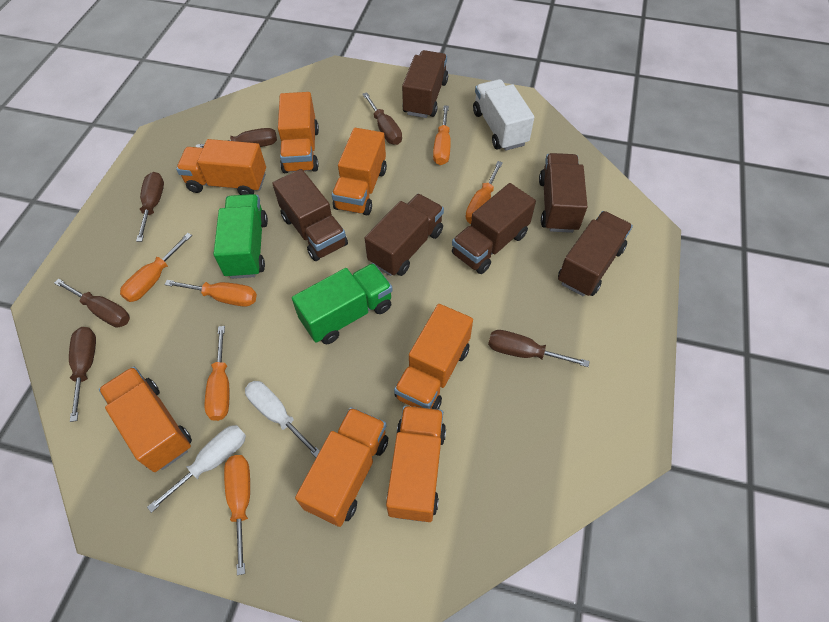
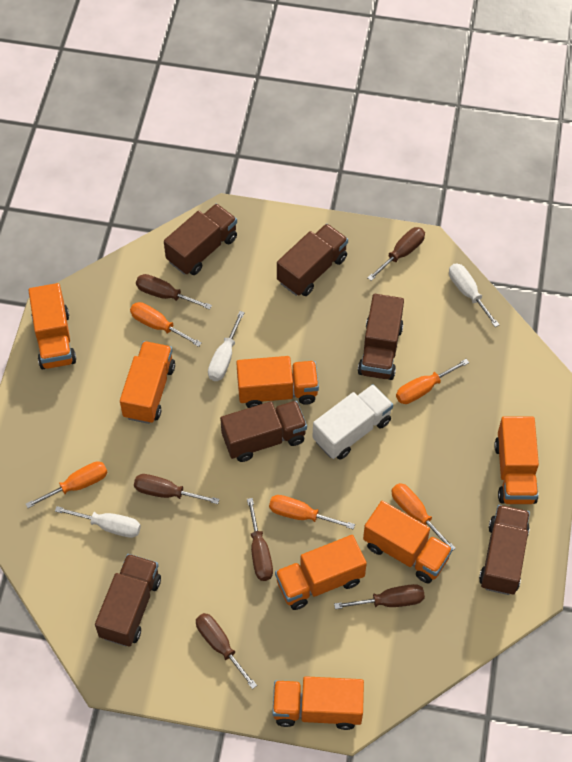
green truck: [213,194,268,279] [292,263,393,344] = 2 -> none = 0
orange screwdriver: [120,233,192,302] [164,280,257,307] [205,326,229,421] [224,455,250,575] [433,106,451,165] [466,161,503,224] = 6 -> [26,461,108,508] [130,302,202,347] [269,495,355,529] [392,483,456,551] [396,359,469,404] = 5
white screwdriver: [147,425,246,513] [245,381,320,457] = 2 -> [55,506,141,538] [208,311,245,381] [449,263,500,327] = 3

